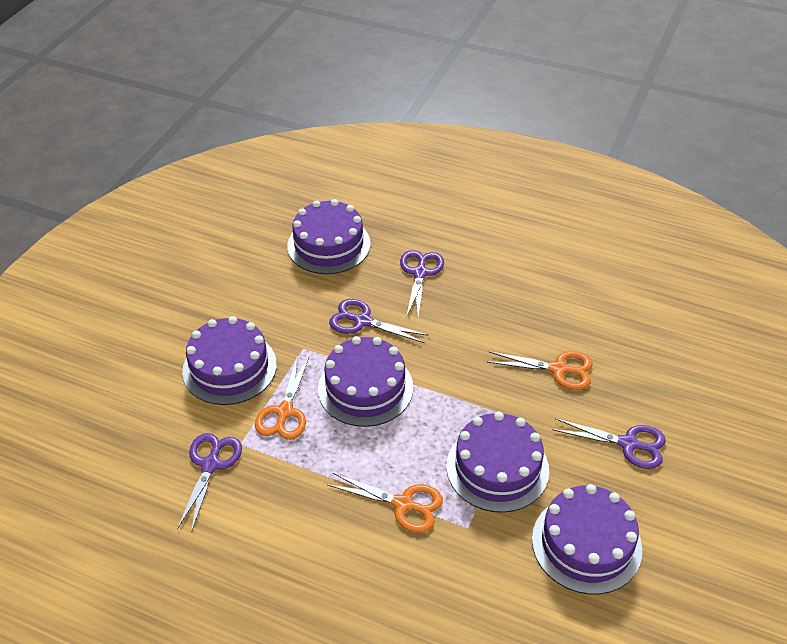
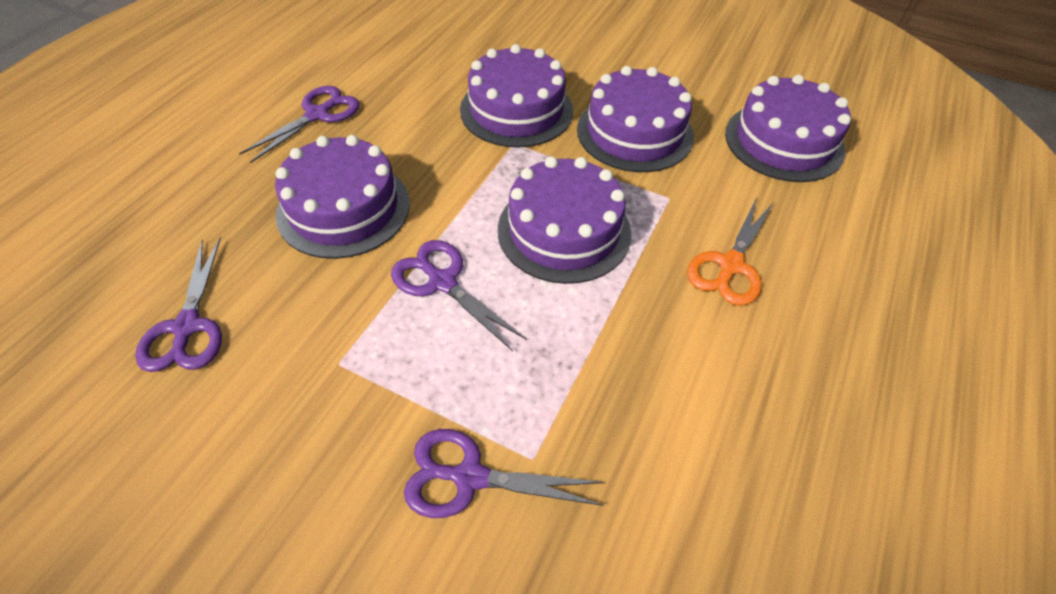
orange scissors: [255,355,310,440] [328,473,443,533] [487,351,593,390] = 3 -> [687,197,774,306] = 1

